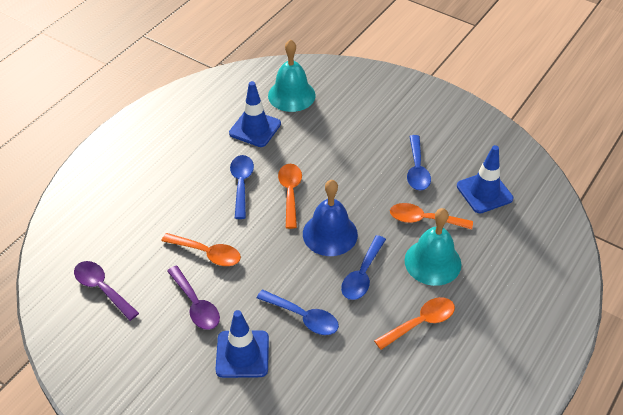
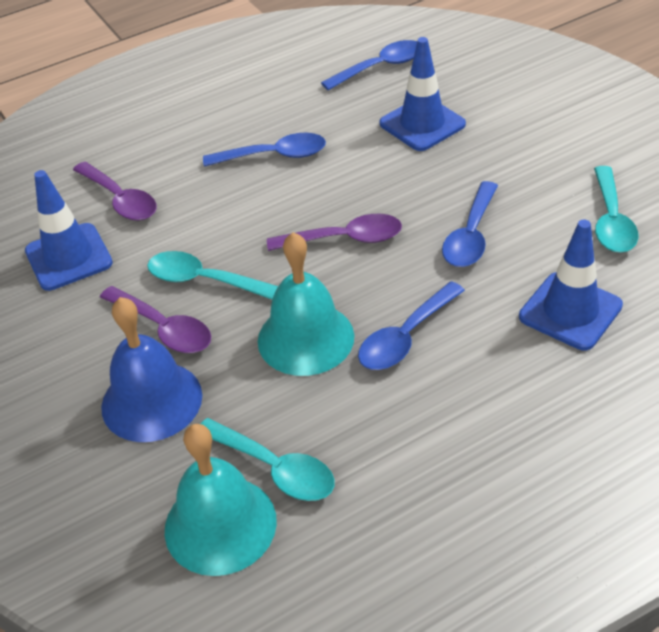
orange spoon: [162,233,241,266] [278,164,302,229] [374,297,455,350] [390,203,473,229] = 4 -> none = 0
purple spoon: [74,261,139,321] [167,266,220,330] = 2 -> [73,162,157,221] [100,286,211,353] [267,214,402,251] = 3
turquoise spoon: none = 0 -> [147,251,278,299] [201,418,335,501] [594,166,639,253] = 3

